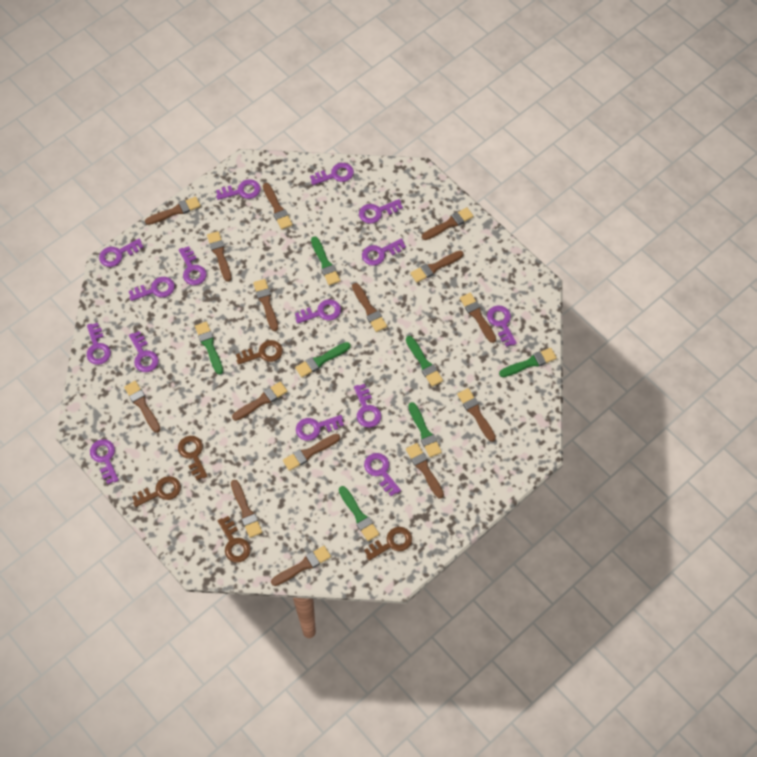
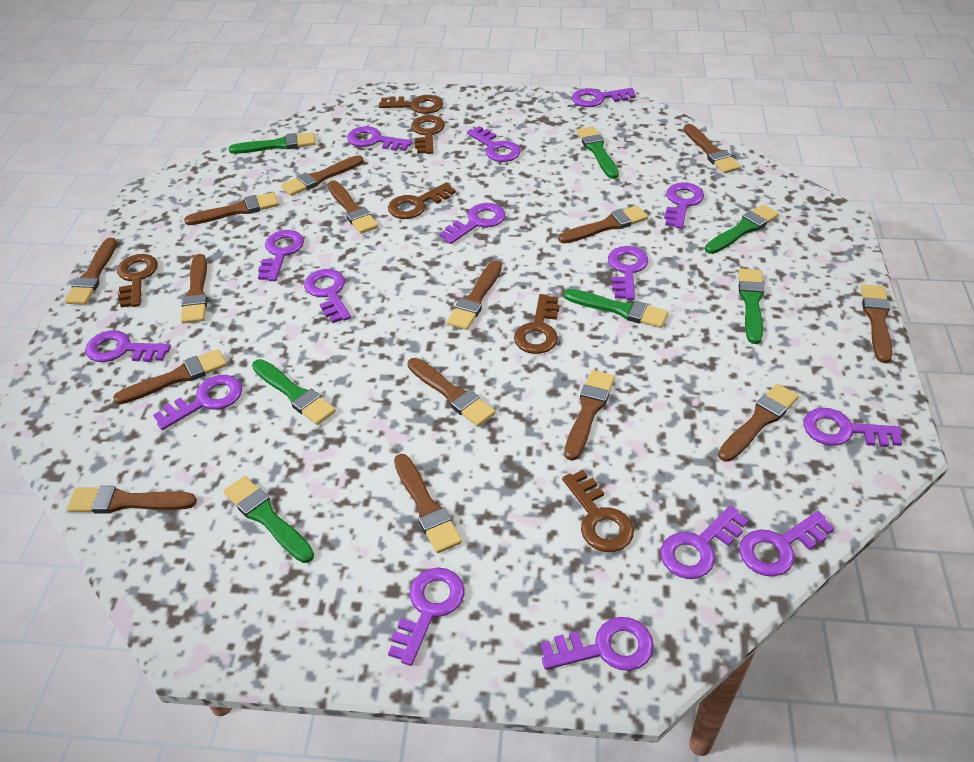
brown key: [132,476,181,507] [178,436,208,480] [218,516,251,563] [236,340,283,365] [364,527,412,561] = 5 -> [117,254,158,308] [379,95,443,114] [388,182,456,219] [411,115,445,154] [514,294,559,354] [562,470,634,552] = 6

